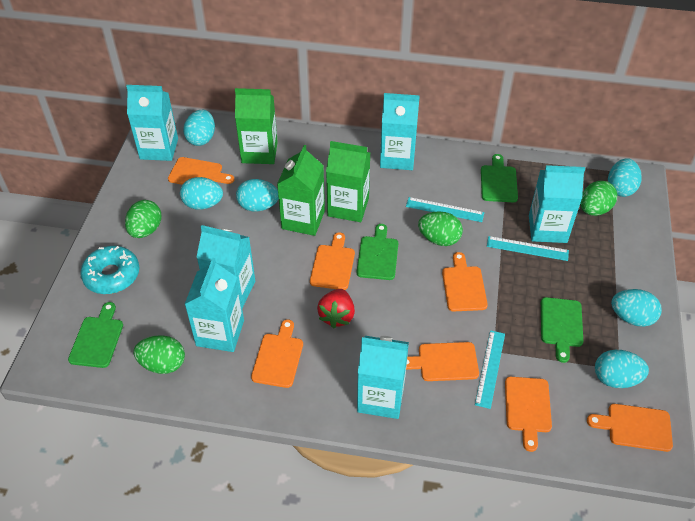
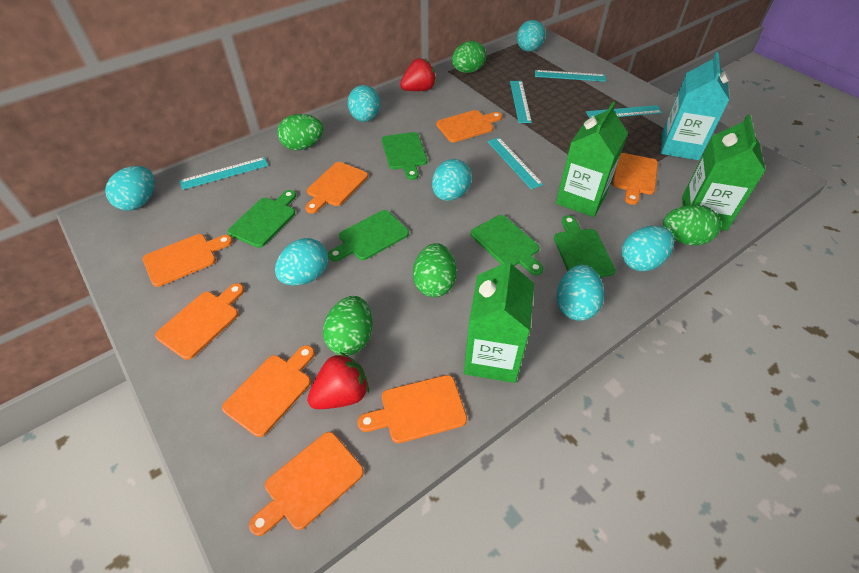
green cutting board: [68,302,123,368] [357,224,398,280] [481,154,518,202] [541,297,583,363] = 4 -> [228,190,296,248] [328,210,409,261] [382,132,427,180] [471,215,544,275] [554,215,616,277] = 5
green egg: [125,200,162,238] [133,335,185,374] [418,211,463,246] [580,181,617,216] = 4 -> [277,114,324,150] [323,296,372,356] [413,243,457,297] [452,41,486,73] [663,205,721,246] = 5
orange cutting board: [168,157,235,185] [251,320,303,388] [310,232,355,290] [406,342,479,381] [442,252,488,311] [505,377,552,452] [587,404,673,452] = 7 -> [143,234,233,287] [155,283,244,360] [222,345,315,437] [249,432,364,536] [305,162,368,214] [358,375,467,443] [436,110,502,142] [613,153,658,205] = 8
red strawberry: [317,289,355,328] = 1 -> [307,352,369,409] [400,58,436,91] = 2
turquoise carton: [126,85,178,161] [185,258,244,352] [196,225,255,308] [357,336,409,419] [380,93,420,170] [529,165,585,243] = 6 -> [661,52,730,160] = 1
turquoise donut: [80,246,139,294] = 1 -> none = 0
turquoise egg: [180,177,223,210] [183,110,215,146] [236,179,279,211] [595,350,649,388] [608,158,642,197] [611,289,662,327] = 6 -> [105,166,155,211] [275,238,328,286] [347,85,380,122] [432,159,472,201] [517,20,545,52] [557,265,604,321] [622,226,674,271] = 7
turquoise ruler: [406,197,484,222] [475,330,505,409] [487,236,569,261] = 3 -> [180,157,268,190] [487,138,544,189] [510,81,532,123] [535,70,606,82] [586,105,663,118] = 5

